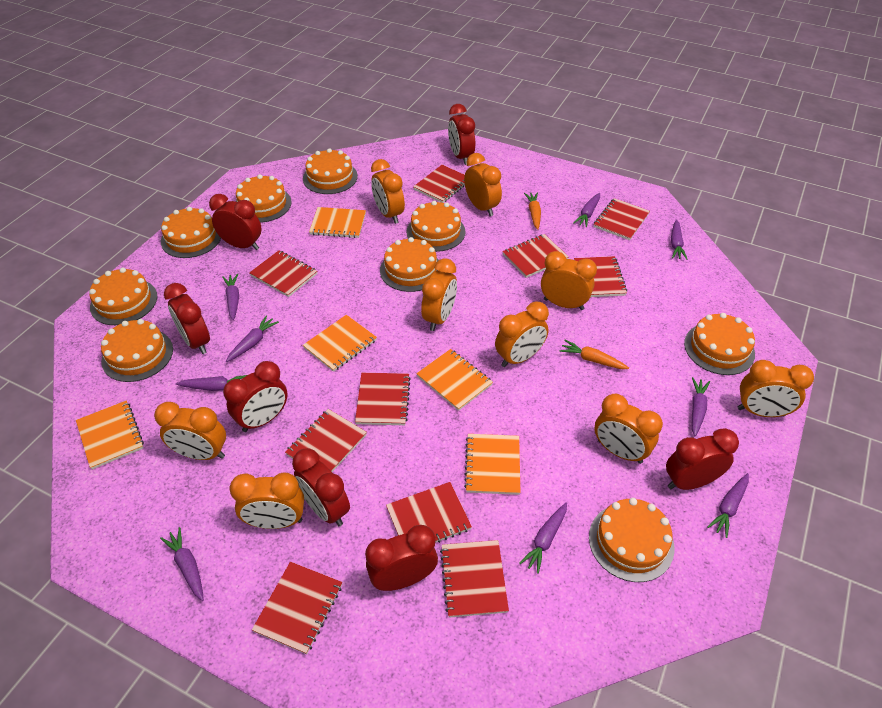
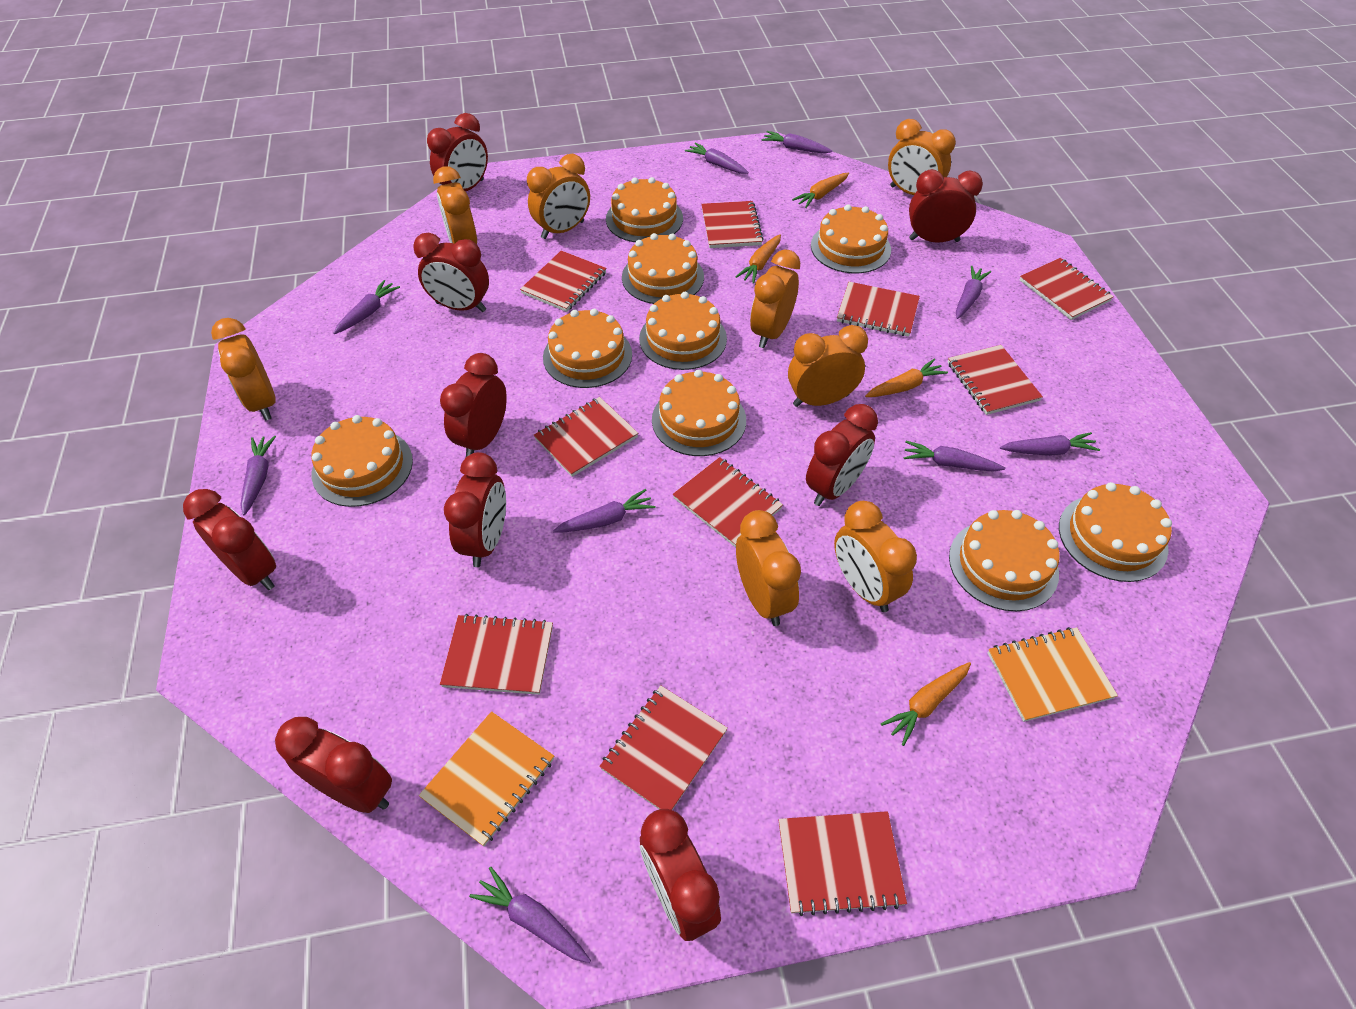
orange carrot: [524,192,541,230] [560,340,629,369] = 2 -> [735,234,781,284] [792,173,849,208] [865,359,948,397] [881,662,971,746] = 4
orange clock: [154,402,226,460] [230,472,304,529] [371,159,405,224] [421,258,457,331] [464,153,502,216] [495,302,549,367] [541,251,597,310] [594,394,663,464] [738,360,814,417] = 9 -> [211,318,276,421] [433,166,477,244] [527,154,590,239] [736,510,801,626] [750,249,800,348] [788,325,868,407] [834,501,917,612] [888,119,956,195] = 8
orange notebook: [76,401,144,470] [303,315,377,372] [309,207,366,238] [416,349,493,411] [464,434,521,495] = 5 -> [419,711,554,846] [988,627,1118,722] = 2
red clock: [164,283,210,354] [209,194,262,250] [223,361,288,432] [292,448,350,526] [365,525,438,591] [448,104,475,165] [666,428,739,490] = 7 -> [183,489,276,590] [275,717,392,813] [413,233,489,312] [427,113,488,191] [440,353,507,457] [444,452,506,567] [640,809,721,941] [806,404,878,506] [909,169,983,243] = 9

